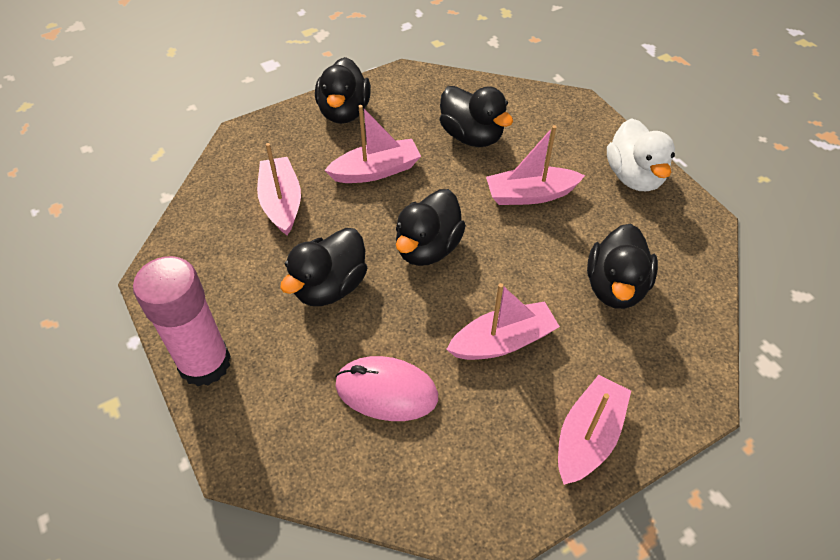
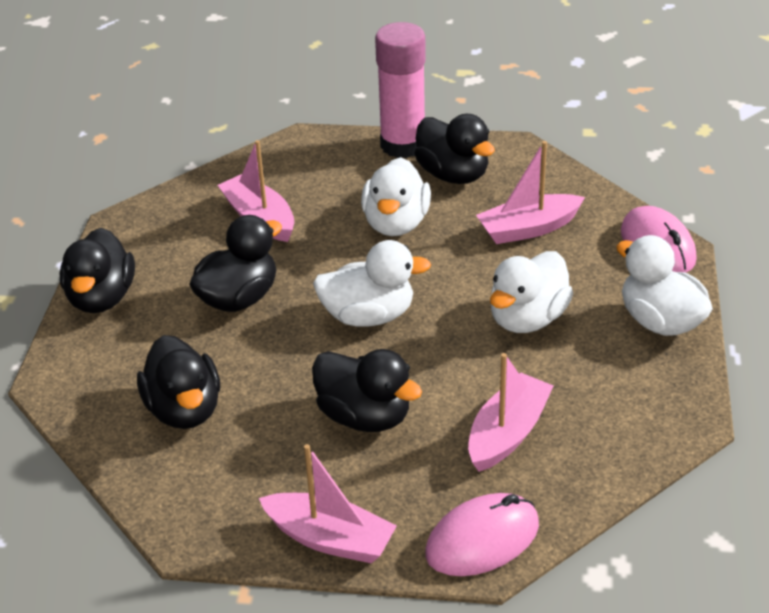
pink boat: [257,143,301,235] [324,105,421,183] [446,283,560,360] [486,125,585,205] [558,375,631,485] = 5 -> [218,140,294,242] [259,444,397,563] [468,353,554,472] [476,141,585,244] = 4
pink mouse: [335,356,438,421] = 1 -> [425,493,539,576] [621,206,697,273] = 2
white duck: [607,118,675,191] = 1 -> [313,240,431,327] [361,157,431,236] [490,251,573,333] [616,235,713,336] = 4

